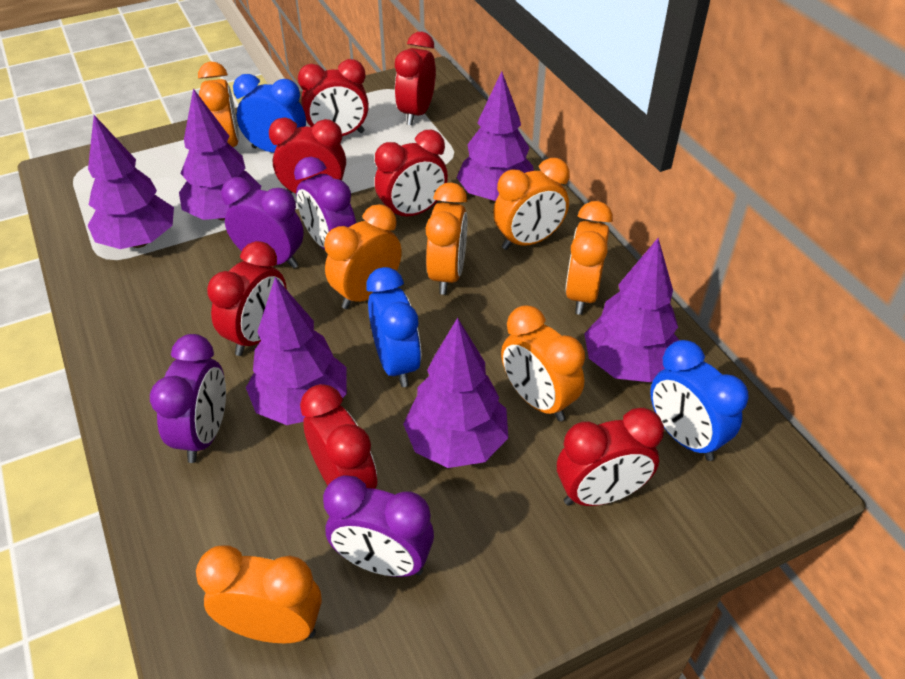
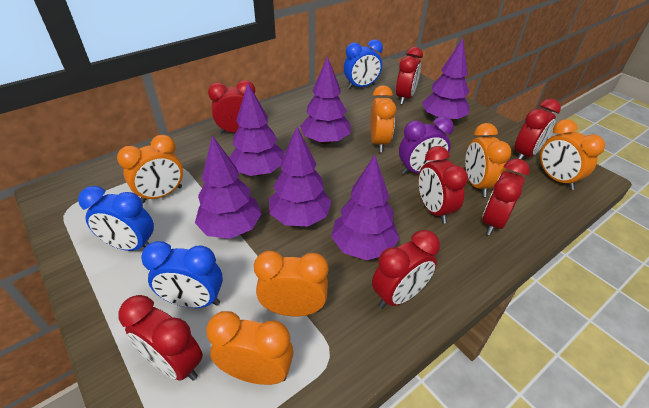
orange clock: [196,545,322,643] [198,62,239,147] [324,204,402,309] [426,182,467,295] [493,158,570,250] [501,305,585,421] [565,201,613,315] = 7 -> [117,135,183,203] [206,311,294,385] [254,251,328,316] [370,85,396,152] [465,123,511,197] [540,119,605,190] = 6
purple clock: [150,334,226,463] [221,177,304,269] [294,157,356,250] [323,475,434,577] = 4 -> [399,116,454,175] = 1

